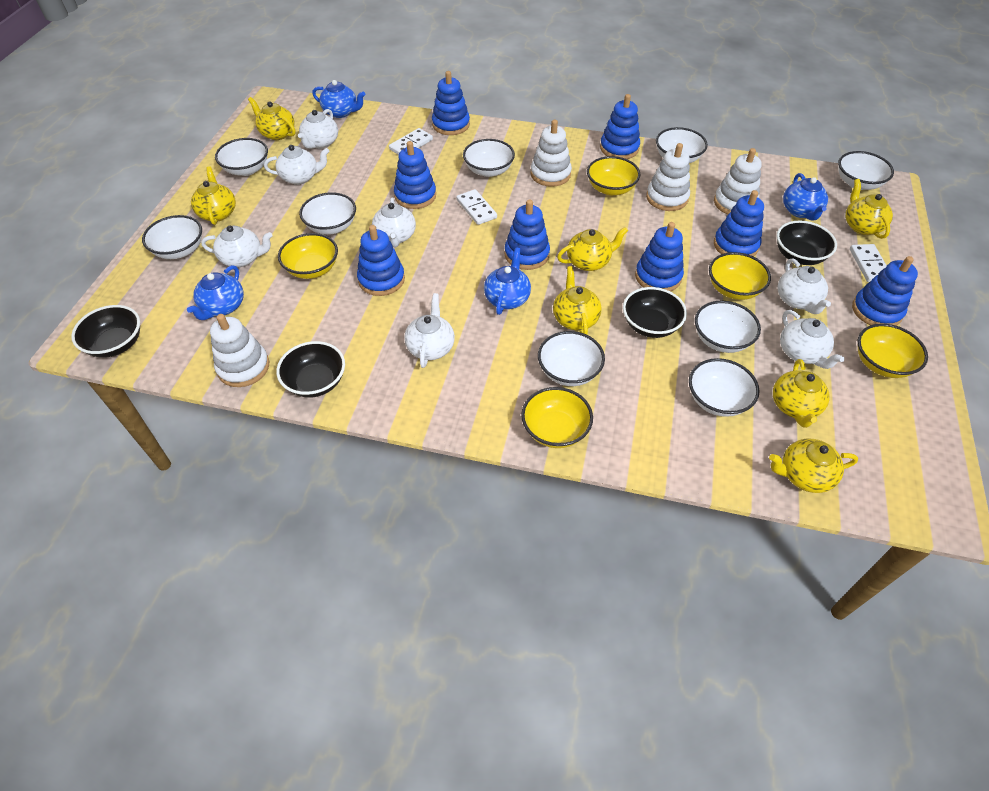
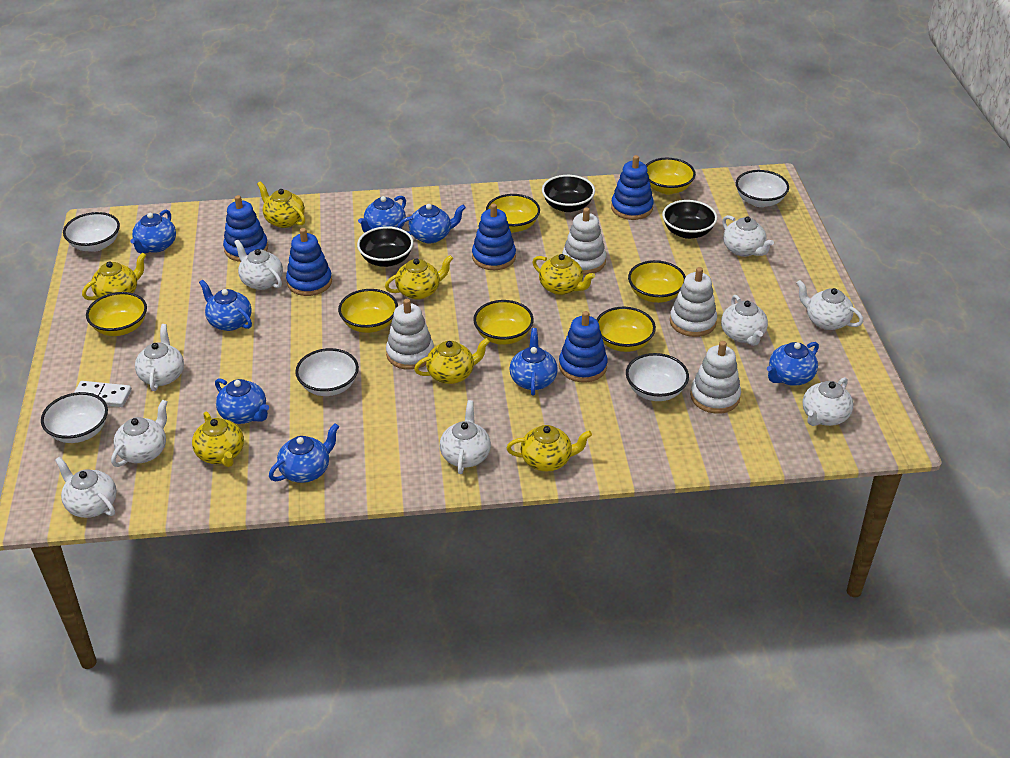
black bowl: [71,305,140,358] [276,341,345,398] [623,287,687,338] [777,221,837,265] = 4 -> [357,226,414,267] [542,175,595,212] [662,200,717,239] = 3
blue stacking toy: [357,225,405,296] [394,141,436,209] [432,71,470,135] [504,199,550,270] [600,94,640,159] [635,222,684,292] [714,190,764,257] [852,256,918,326] = 8 -> [223,195,268,262] [286,228,332,296] [472,203,516,270] [559,311,608,382] [611,155,654,220] = 5
blue teapot: [187,265,244,320] [312,80,365,118] [484,247,531,315] [783,173,828,220] = 4 -> [131,210,176,253] [199,280,252,331] [215,378,269,424] [269,423,339,483] [358,196,406,233] [397,204,466,243] [509,328,558,396] [767,342,819,386] = 8
white bowl: [142,215,202,259] [215,138,268,176] [299,192,356,235] [463,139,515,177] [538,331,605,386] [656,127,708,163] [689,358,760,417] [695,301,761,353] [838,151,894,190] = 9 -> [41,392,108,443] [63,212,120,252] [295,348,359,396] [626,353,689,401] [736,170,789,207] = 5
white domino: [389,128,433,155] [456,189,497,225] [850,244,887,282] = 3 -> [74,381,132,407] = 1
white teapot: [201,226,273,267] [264,145,330,185] [298,109,338,149] [372,197,416,247] [404,293,455,368] [778,259,831,314] [780,310,845,369] = 7 -> [55,457,117,518] [111,400,168,467] [135,324,184,391] [234,239,283,290] [440,400,491,474] [721,295,768,346] [722,215,774,257] [797,280,863,330] [803,377,853,426] = 9
yellow bowl: [278,233,338,279] [521,387,593,448] [587,156,640,195] [709,252,771,300] [857,324,928,378] = 5 -> [86,292,147,336] [338,289,398,333] [473,300,534,345] [486,194,540,232] [596,307,656,352] [628,260,686,303] [646,158,696,194] = 7

